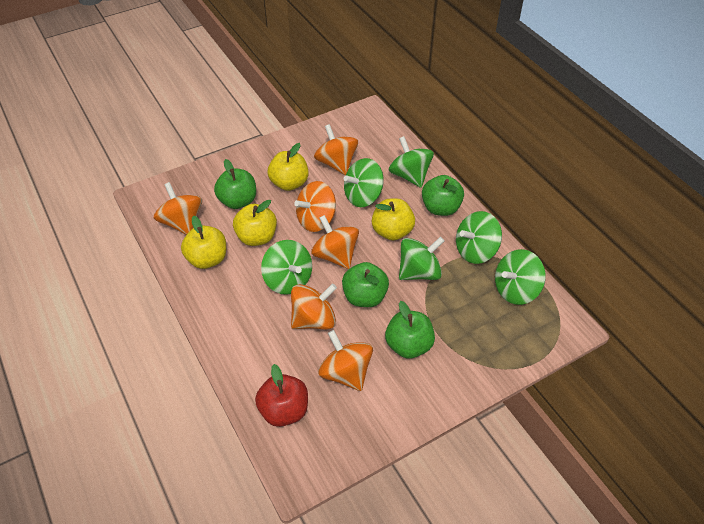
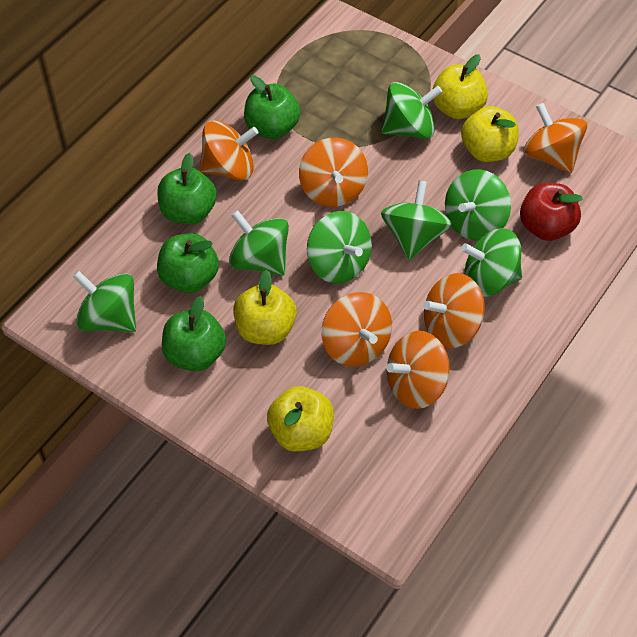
green spinning top: [261,240,312,294] [344,158,384,207] [389,136,434,188] [399,236,445,280] [456,211,502,264] [495,249,546,305] = 6 -> [73,271,136,332] [229,210,289,276] [307,211,372,284] [381,82,442,139] [381,180,452,260] [445,169,511,241] [461,228,522,297] = 7

